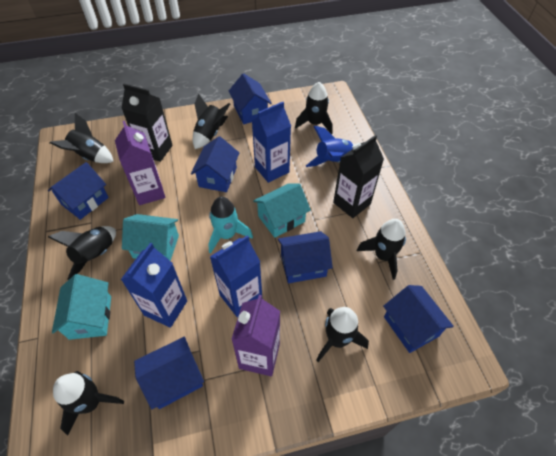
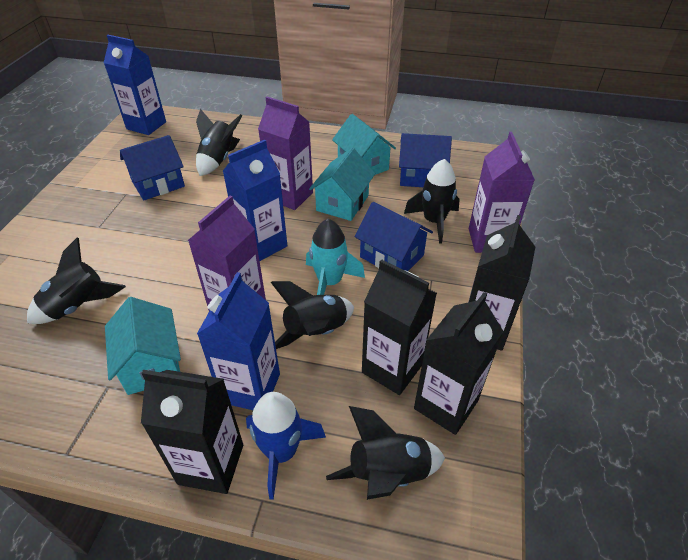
black carton: [121,84,173,162] [333,135,384,218] = 2 -> [141,370,243,494] [362,259,437,395] [414,292,504,435] [468,215,535,351] = 4
black rocket: [48,226,116,280] [49,113,114,163] [53,371,124,435] [193,93,230,149] [295,82,333,134] [316,307,369,362] [357,219,406,280] = 7 -> [27,238,126,324] [196,109,242,176] [271,281,354,349] [326,406,445,500] [404,159,460,244] = 5
blue house: [48,162,109,220] [134,337,204,410] [191,136,239,192] [229,73,272,124] [278,231,333,283] [383,285,454,353] = 6 -> [120,135,185,200] [355,202,433,271] [399,133,452,187] = 3
purple carton: [115,121,165,205] [231,295,280,376] = 2 -> [188,195,266,311] [258,97,313,210] [469,132,535,253] = 3

